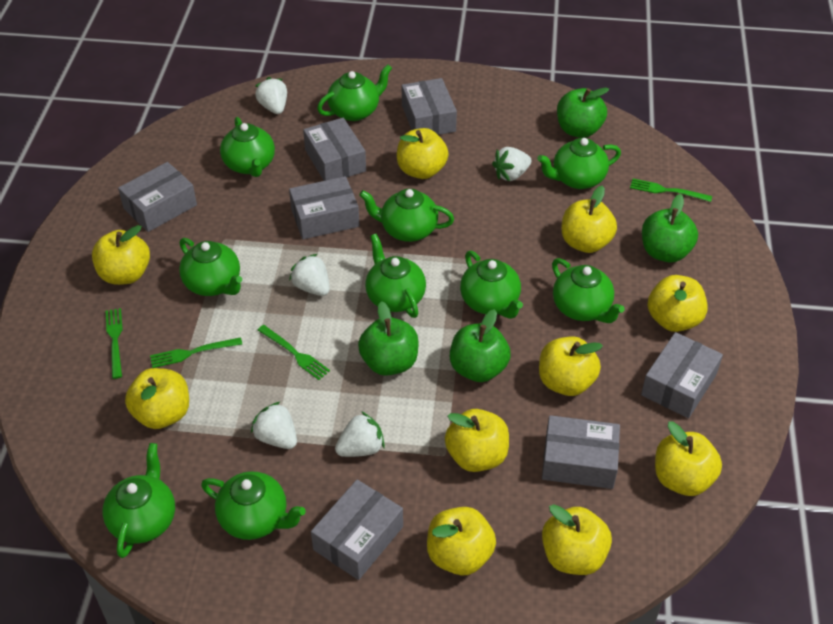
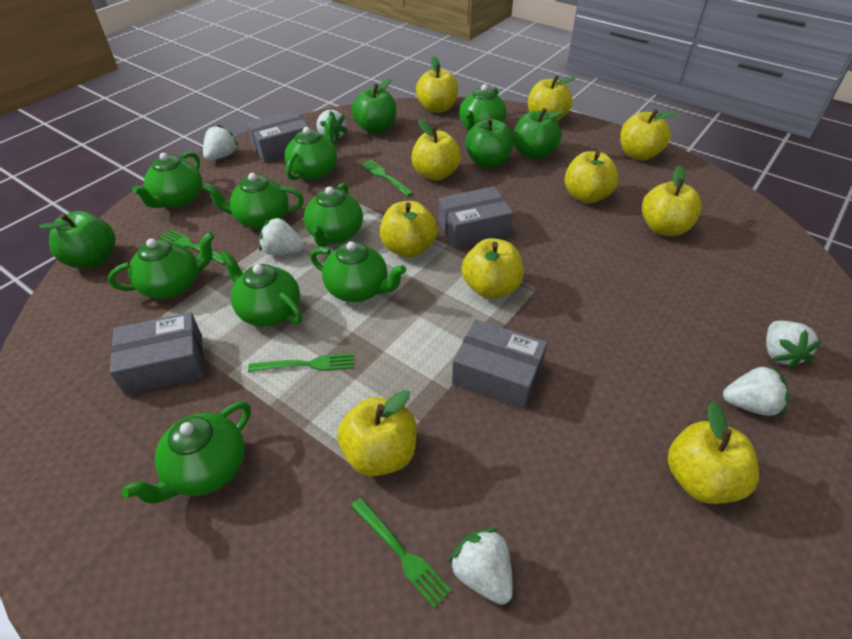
green teapot: [102,443,175,558] [179,238,242,296] [201,471,305,540] [220,117,275,177] [317,64,392,121] [359,189,454,242] [365,234,426,318] [460,251,523,319] [537,138,621,189] [552,258,625,323] = 10 -> [108,232,215,299] [122,402,251,504] [132,152,203,208] [203,173,304,229] [220,250,302,327] [285,116,337,180] [304,183,363,247] [310,241,406,302] [459,84,507,131] = 9
grey box: [118,162,197,232] [289,176,360,239] [303,118,366,181] [311,480,403,580] [402,78,457,135] [542,415,620,489] [641,332,723,418] = 7 -> [110,312,204,395] [246,110,309,163] [439,186,513,249] [452,319,547,409] = 4
white strawberry: [251,401,297,449] [255,77,287,114] [289,254,330,296] [335,411,385,457] [492,147,532,181] = 5 -> [203,124,238,161] [259,217,304,255] [317,110,348,142] [448,528,513,605] [723,366,789,416] [766,321,822,369] = 6

